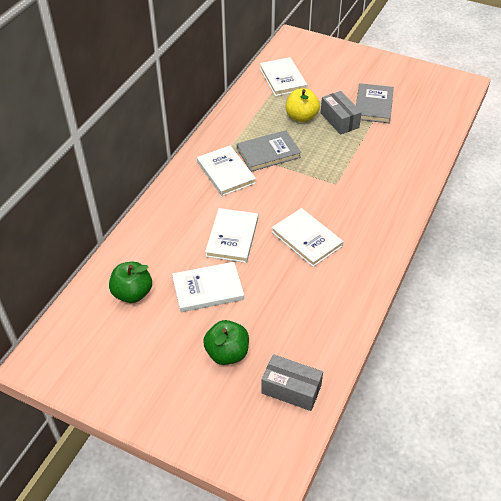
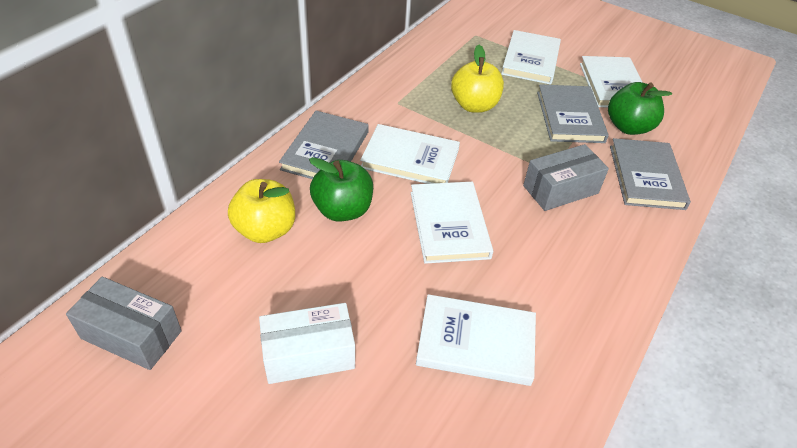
grey book: [237,130,301,172] [356,83,394,123] = 2 -> [279,111,369,179] [537,84,609,143] [610,138,691,210] = 3
white box: none = 0 -> [259,303,355,384] = 1
yellow apple: [286,88,320,122] = 1 -> [228,179,295,243] [451,45,504,113] = 2

